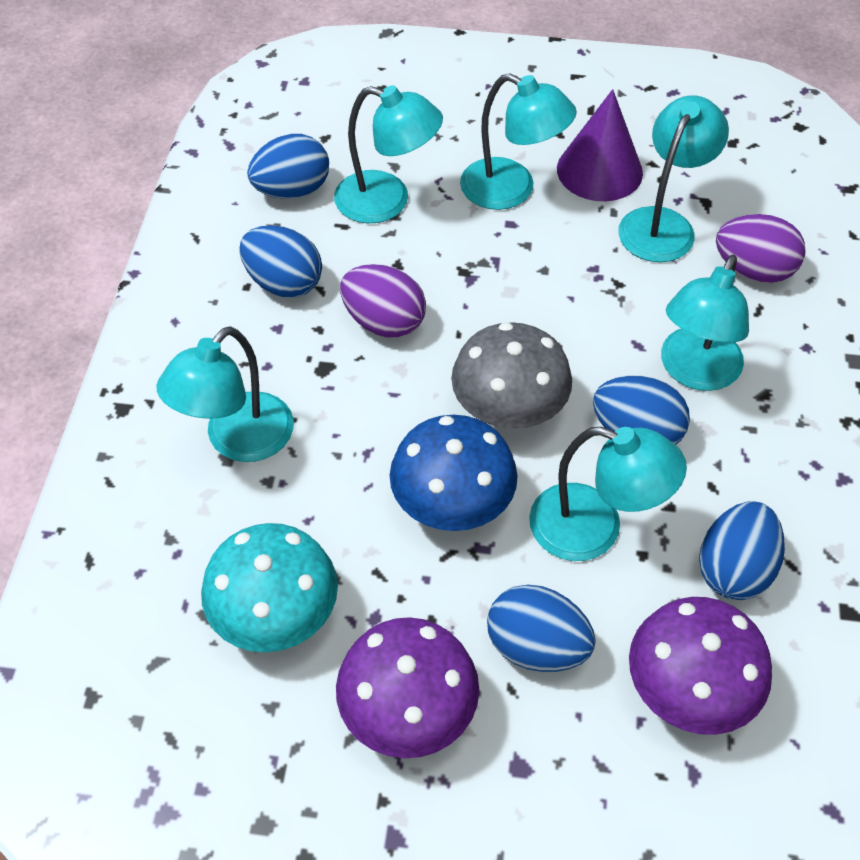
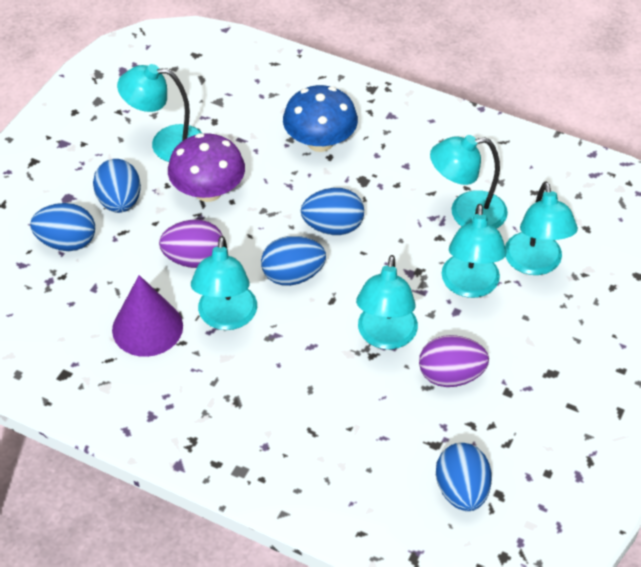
grey mushroom: [451,322,572,429] = 1 -> none = 0
purple mushroom: [336,617,479,758] [629,597,772,735] = 2 -> [168,133,245,202] = 1
turquoise mushroom: [201,523,338,652] = 1 -> none = 0

